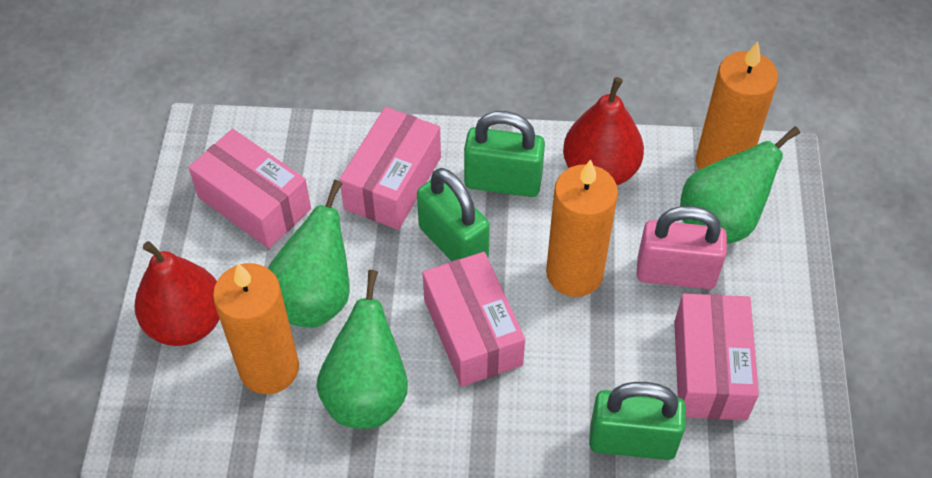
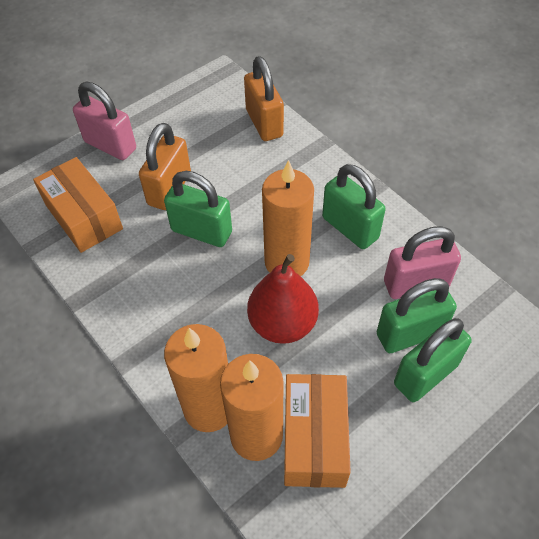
green padlock: [417,168,490,261] [464,111,545,197] [589,382,686,460] = 3 -> [164,171,232,247] [322,164,386,249] [377,278,457,353] [394,318,472,402] = 4
green pear: [268,180,350,328] [316,270,408,429] [680,126,800,244] = 3 -> none = 0
orange box: none = 0 -> [33,157,123,253] [284,374,351,488] = 2
orange padlock: none = 0 -> [139,123,191,210] [244,56,284,141] = 2
pink box: [188,129,311,249] [339,107,441,230] [423,252,525,387] [674,294,759,420] = 4 -> none = 0
pink padlock: [637,206,727,289] = 1 -> [73,82,136,160] [384,226,461,299] = 2
red pear: [134,241,219,346] [563,77,644,185] = 2 -> [247,254,319,344] = 1

